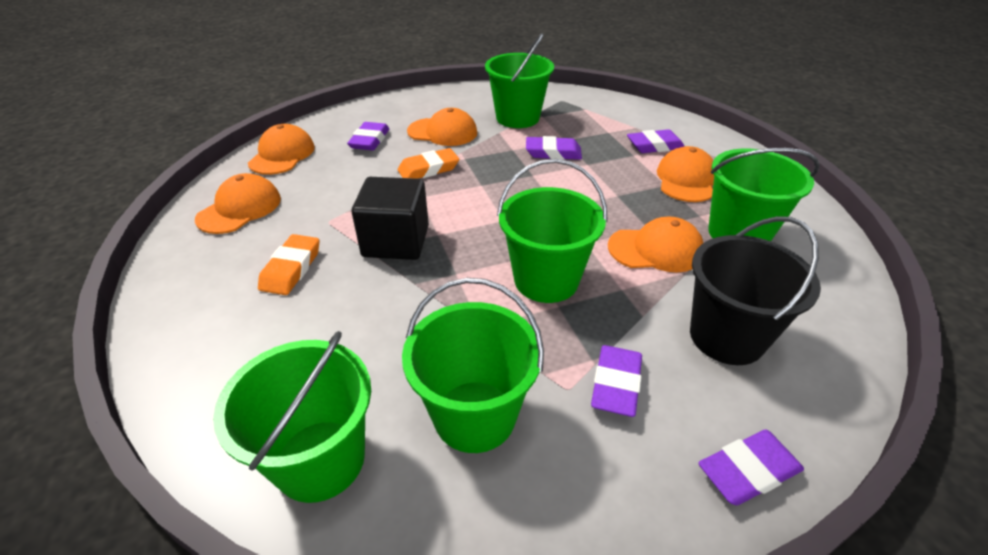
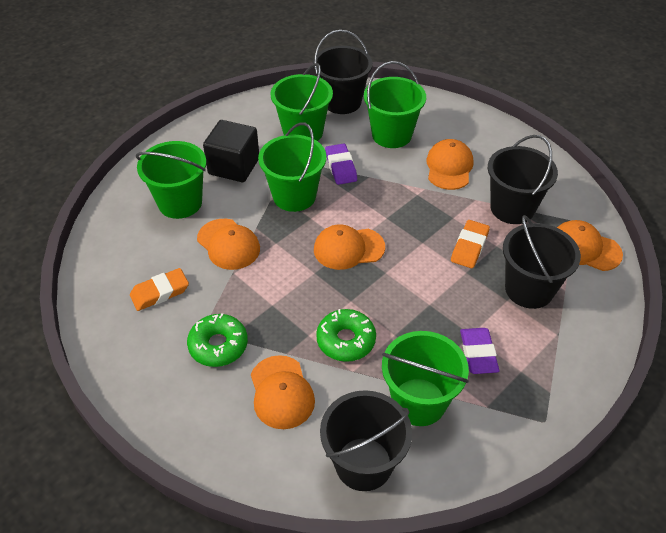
black bucket: [690,216,821,365] = 1 -> [313,30,373,114] [320,390,412,491] [488,135,558,224] [503,215,581,309] = 4
green donut: none = 0 -> [187,313,248,367] [316,309,376,362] = 2
purple eraser: [347,122,389,151] [526,136,582,160] [591,345,642,417] [627,129,684,153] [698,430,804,506] = 5 -> [325,144,357,185] [460,328,500,374] = 2

